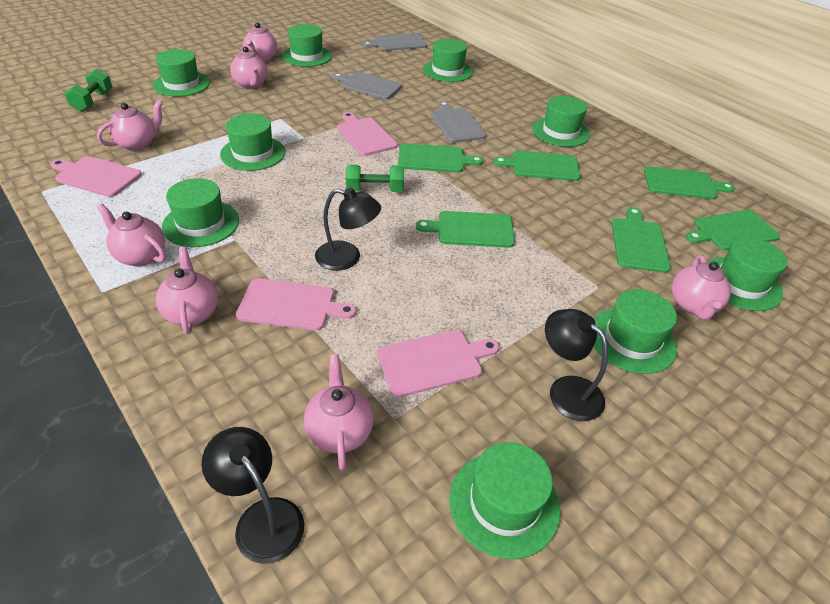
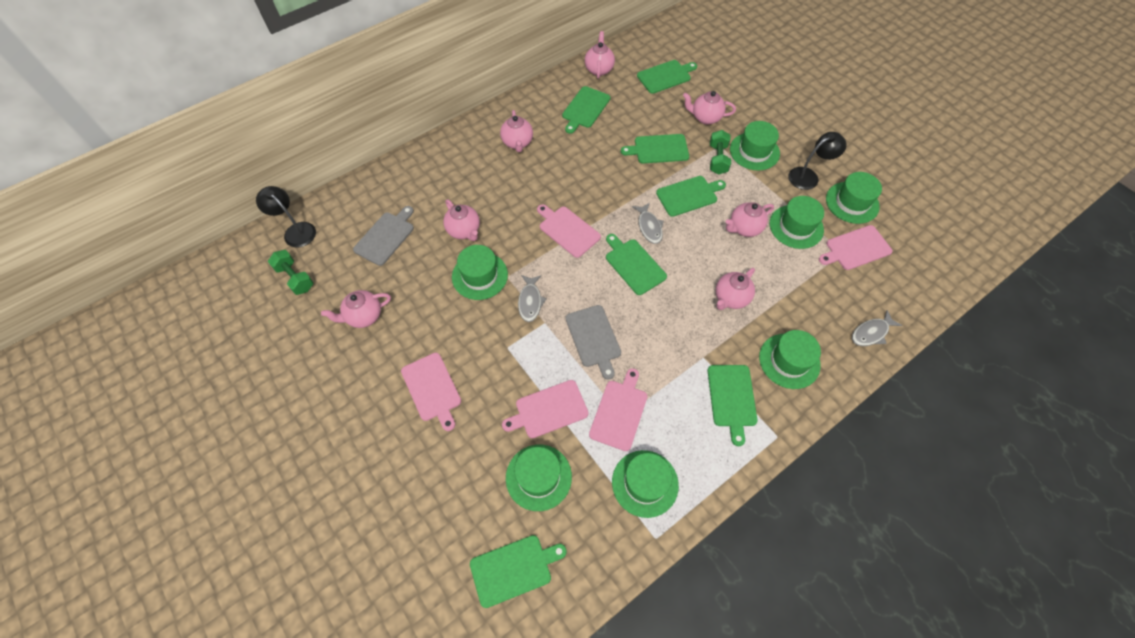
black lamp: [202,427,304,564] [315,188,381,271] [545,309,608,421] = 3 -> [256,186,316,247] [789,132,847,190] = 2
green cutting board: [398,143,483,172] [416,211,515,248] [494,151,580,181] [612,207,671,273] [644,166,735,199] [686,210,780,250] = 6 -> [470,535,567,608] [562,86,611,134] [606,234,667,295] [621,134,689,163] [637,60,697,94] [656,176,726,217] [708,365,758,446] = 7
green hat: [153,49,210,97] [162,178,239,247] [220,114,285,171] [282,24,332,67] [423,39,473,82] [450,442,560,559] [532,96,590,147] [593,289,677,374] [708,237,787,311] = 9 -> [452,245,508,300] [506,445,572,511] [612,450,679,518] [730,121,780,171] [759,330,821,389] [770,196,824,249] [826,172,882,224] = 7
grey cutting board: [332,72,402,100] [362,33,427,51] [431,101,486,143] = 3 -> [353,206,414,266] [565,305,621,380] = 2
grey fish: none = 0 -> [518,275,547,322] [632,203,664,244] [852,310,902,346] = 3
pink cutting board: [50,156,142,197] [236,278,356,331] [337,112,398,156] [377,330,499,397] = 4 -> [401,353,461,431] [502,380,589,438] [537,204,601,258] [589,368,647,451] [819,225,893,270] = 5

